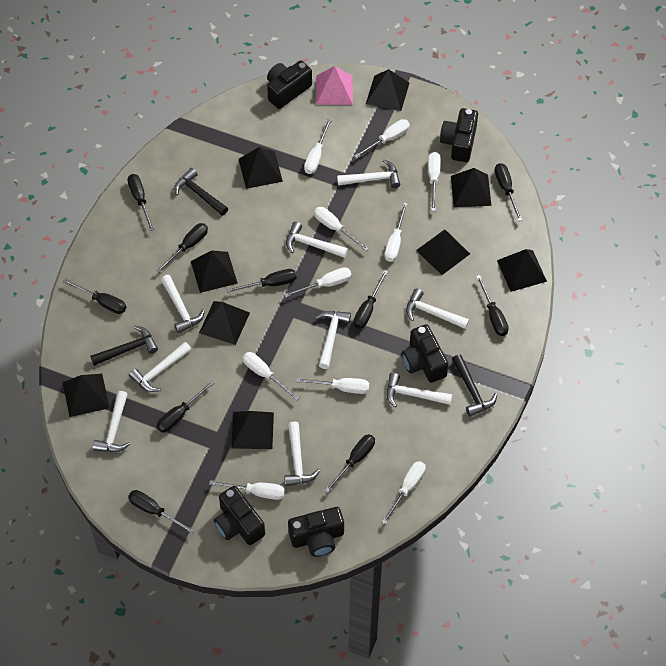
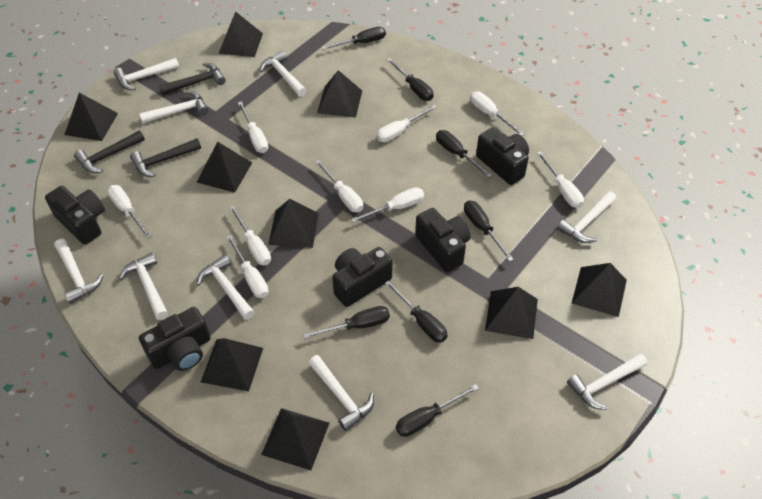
black screwdriver: [63,279,126,314] [127,174,154,231] [128,490,195,534] [156,223,208,273] [157,380,214,433] [226,269,296,293] [325,434,375,493] [353,270,388,329] [476,275,509,336] [495,163,522,221] = 10 -> [303,306,390,339] [322,27,386,50] [385,280,448,343] [387,58,433,101] [396,384,479,437] [436,130,492,178] [464,201,514,262] = 7
pink pyramid: [316,66,353,105] = 1 -> none = 0
white screwdriver: [209,480,285,500] [243,352,299,401] [284,267,352,298] [296,378,369,394] [304,119,332,174] [314,207,369,251] [354,119,410,158] [382,461,426,524] [385,202,408,262] [428,152,441,211] = 10 -> [107,185,152,239] [227,235,269,298] [229,206,271,265] [238,101,268,153] [315,160,363,212] [351,187,424,223] [376,105,437,142] [470,92,524,136] [537,151,584,208] = 9

